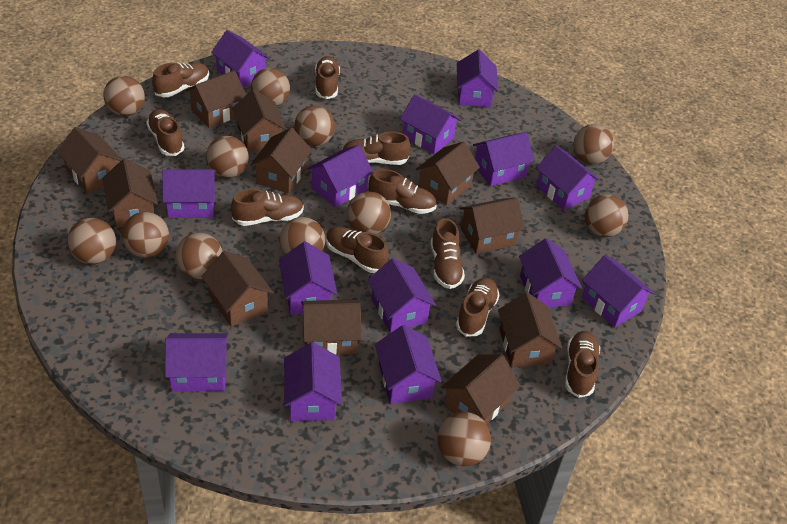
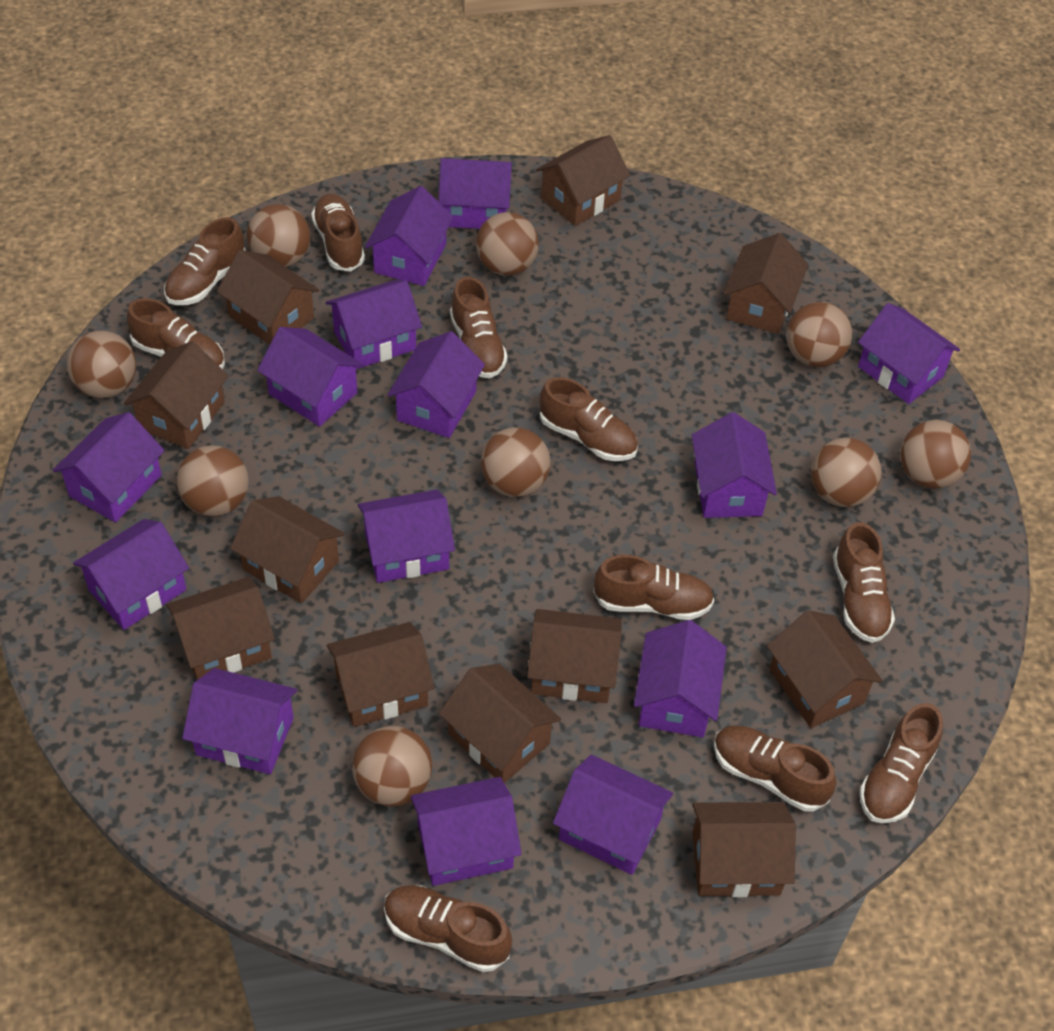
brown ball: [67,218,116,264] [103,76,145,116] [122,212,169,258] [175,233,223,279] [206,136,249,178] [251,68,290,106] [279,217,325,255] [294,106,335,146] [347,191,391,234] [437,412,491,466] [573,124,614,164] [585,194,628,237] = 12 -> [67,330,136,398] [176,445,249,516] [247,204,310,267] [352,726,432,806] [476,212,539,276] [481,427,551,497] [787,302,852,367] [811,438,882,507] [900,420,971,489] = 9

